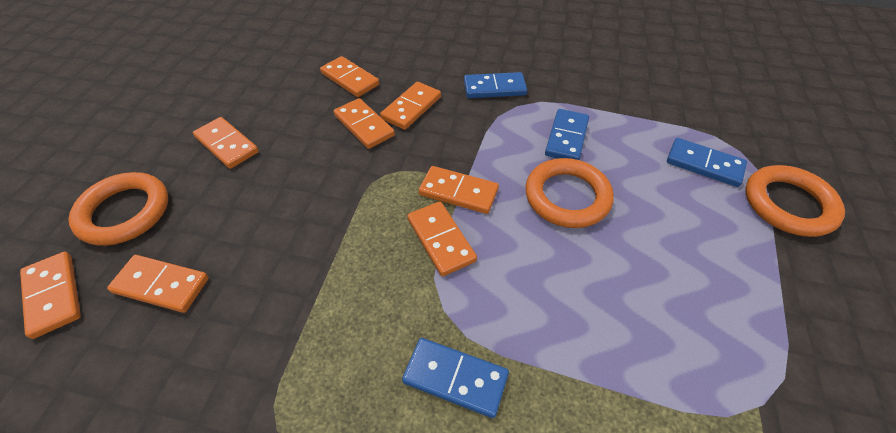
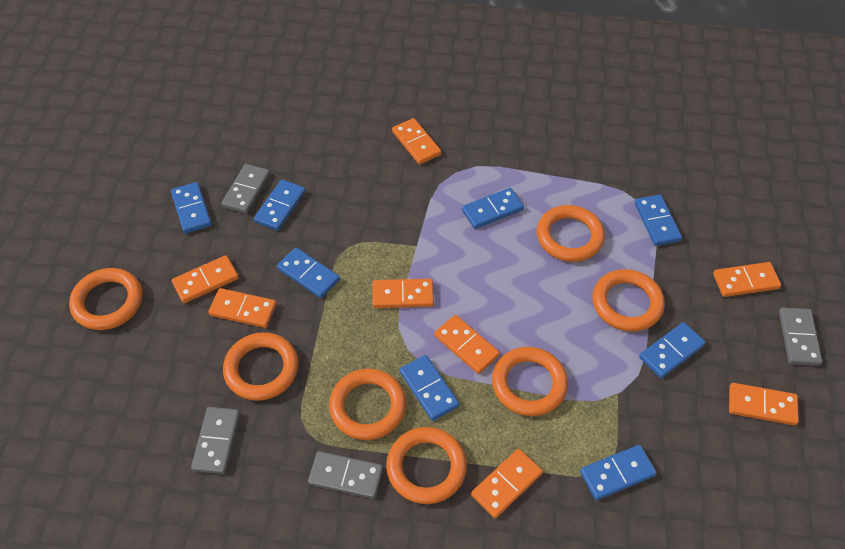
blue domino: [402,338,509,418] [464,72,527,98] [545,109,589,160] [667,138,747,187] = 4 -> [171,182,212,233] [254,180,305,231] [277,248,340,298] [400,355,459,421] [462,188,524,229] [580,445,657,500] [635,195,682,246] [639,322,706,378] = 8
grey domino: none = 0 -> [191,407,240,474] [221,164,270,214] [308,451,383,499] [779,308,822,366] = 4
orange ring: [68,172,168,246] [525,158,614,228] [746,165,845,237] = 3 -> [69,268,142,330] [223,332,298,401] [329,369,406,440] [386,427,467,504] [492,347,568,416] [537,205,605,262] [592,269,665,332] = 7

